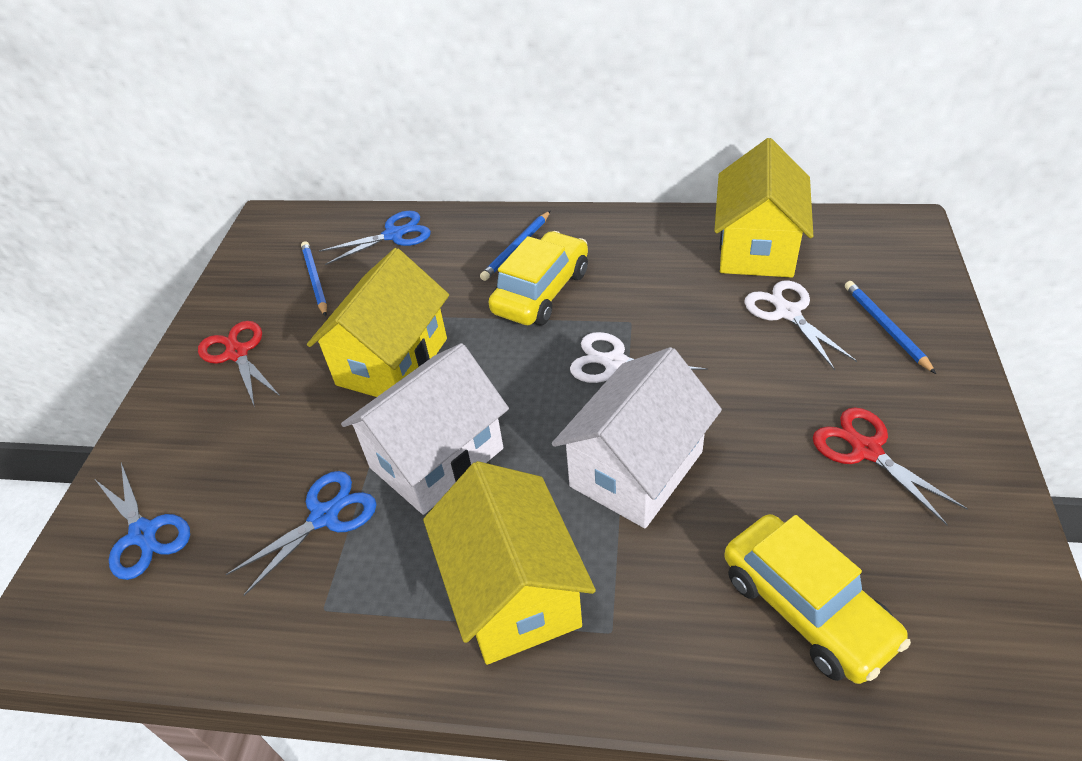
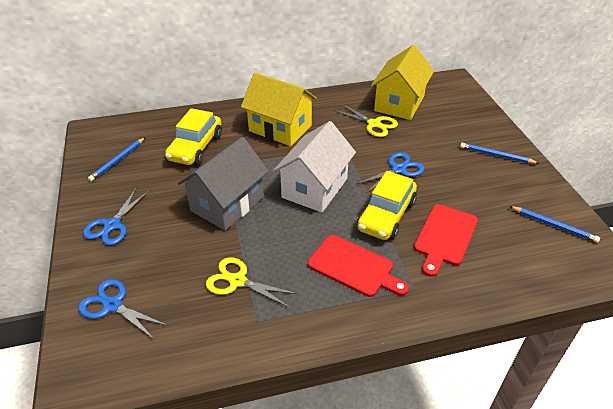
grey house: none = 0 -> [178,137,269,231] = 1
red cutting board: none = 0 -> [307,235,409,297] [414,204,478,277] = 2
red scissors: [198,321,280,407] [813,407,968,525] = 2 -> none = 0
white house: [341,343,509,515] [552,347,722,528] = 2 -> [273,121,356,213] = 1
white scissors: [570,332,708,383] [744,280,857,370] = 2 -> none = 0
yellow house: [307,248,449,397] [423,461,596,665] [714,138,813,278] = 3 -> [241,73,317,146] [371,45,434,120] = 2
yellow scissors: none = 0 -> [206,257,298,308] [334,104,398,137] = 2

